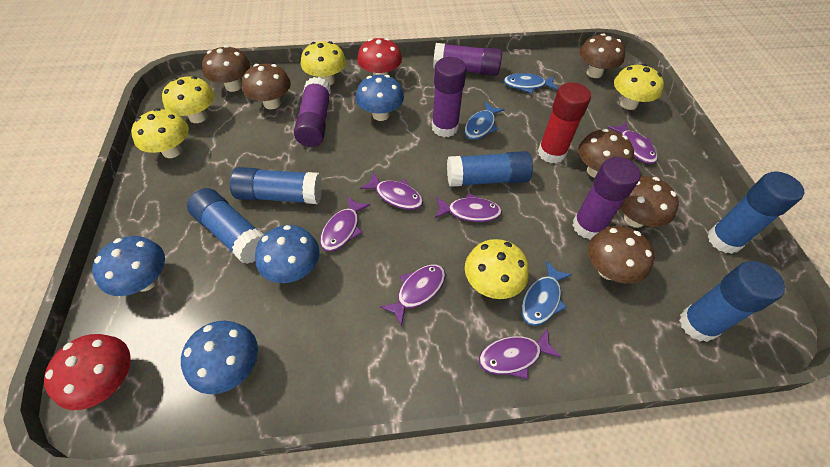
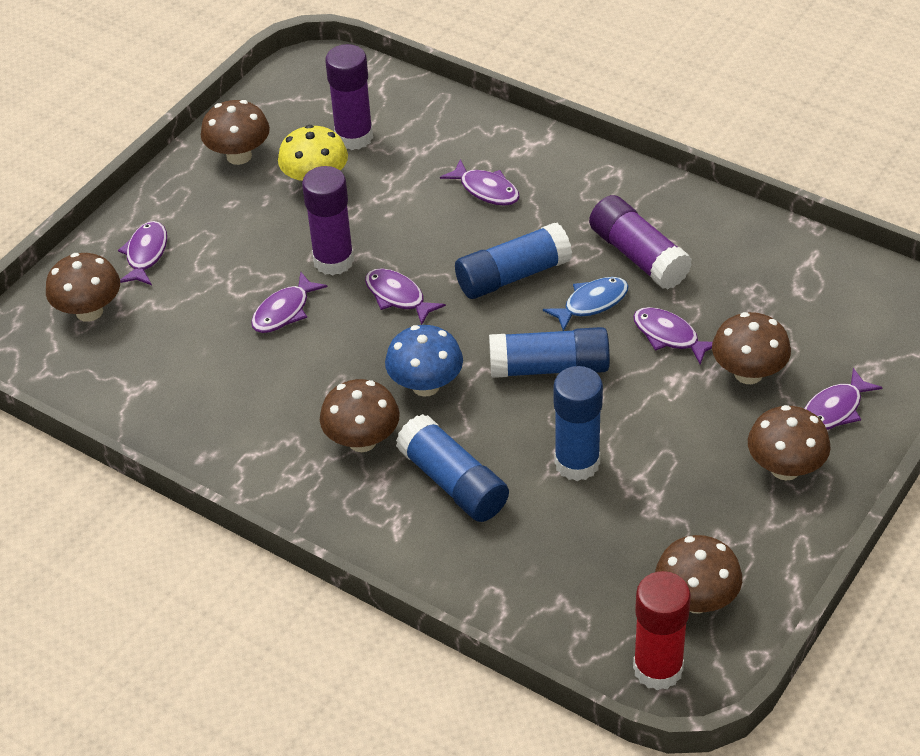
blue fish: [464,102,505,140] [504,73,558,94] [521,261,573,326] = 3 -> [543,277,629,331] = 1
blue glue stick: [187,188,264,264] [230,167,322,204] [447,151,533,187] [679,261,785,342] [707,171,804,254] = 5 -> [396,414,509,522] [455,223,572,299] [489,327,610,378] [554,366,603,481] = 4
blue mushroom: [92,236,165,296] [181,321,258,394] [255,225,320,283] [356,75,404,121] = 4 -> [385,325,463,397] = 1
purple glue stick: [294,77,331,147] [432,57,467,137] [433,43,502,76] [572,157,640,240] = 4 -> [302,166,354,275] [325,44,373,150] [589,195,692,290] = 3
red mushroom: [44,334,131,410] [357,38,402,75] = 2 -> none = 0
yellow mushroom: [131,108,189,158] [162,76,215,123] [301,41,346,85] [465,239,529,299] [614,64,664,110] = 5 -> [278,125,348,181] = 1

